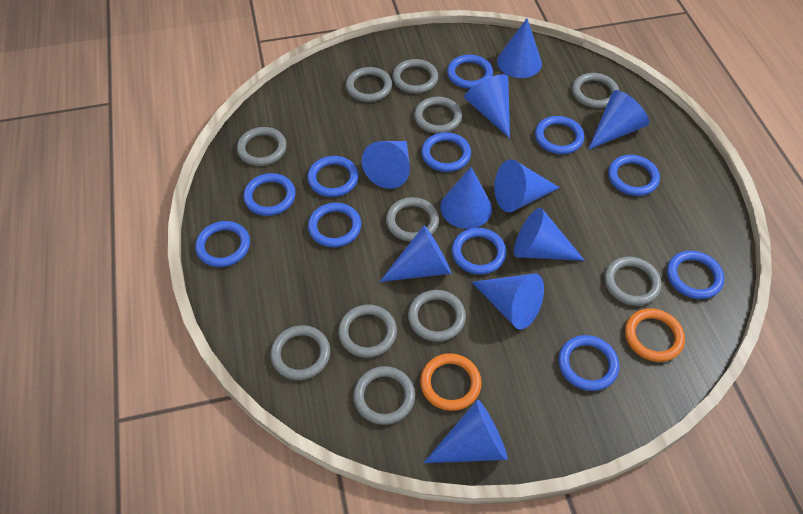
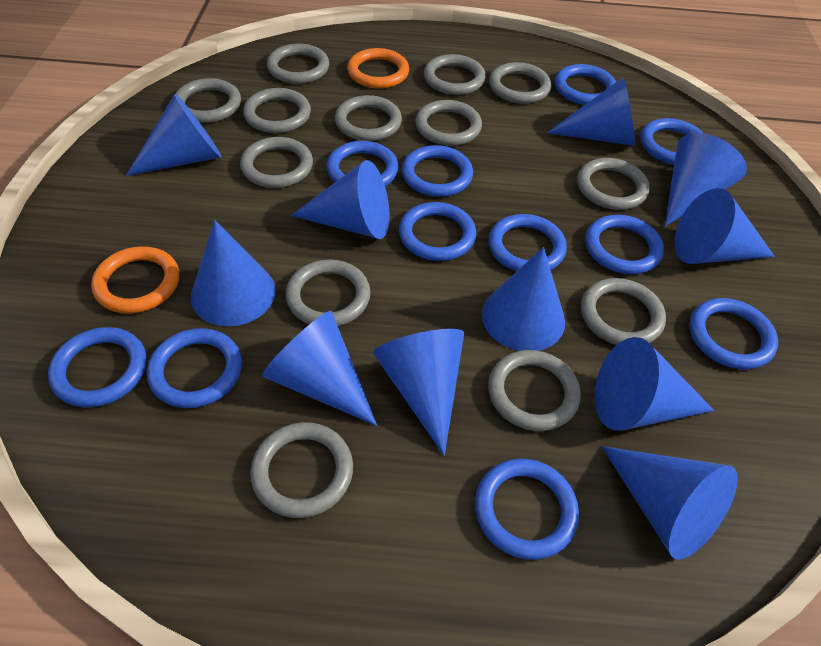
blue cone: [362,141,410,189] [379,225,451,282] [423,399,508,463] [440,167,492,229] [464,74,510,138] [472,273,544,330] [495,159,560,212] [497,18,542,78] [514,208,585,261] [588,90,649,150] = 10 -> [126,94,221,176] [191,220,276,326] [262,311,377,426] [291,160,390,239] [373,329,464,456] [482,247,565,351] [547,77,635,146] [595,337,715,431] [602,446,738,560] [665,133,747,226] [675,188,775,264] = 11
grey ring: [237,127,287,166] [270,325,330,380] [338,304,397,358] [346,67,392,102] [353,366,415,425] [386,197,439,242] [392,59,438,93] [408,290,466,342] [414,97,462,134] [572,73,619,108] [604,257,662,306] = 11 -> [175,78,241,123] [240,137,313,188] [243,88,311,133] [250,422,353,518] [267,43,329,84] [286,260,370,326] [335,95,402,141] [415,100,482,146] [424,54,486,95] [488,350,581,431] [489,62,551,104] [577,158,650,210] [581,278,666,345] = 13

